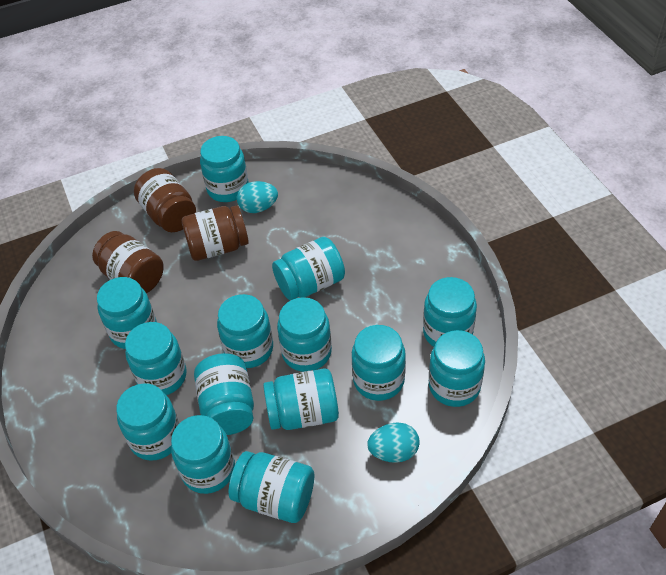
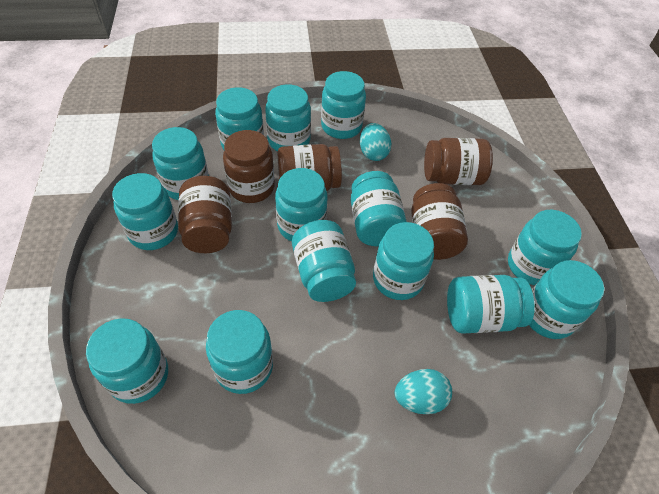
brown jar: [92,231,164,293] [134,168,196,232] [181,205,249,261] = 3 -> [178,176,232,253] [223,130,275,203] [278,144,342,191] [411,183,468,260] [424,138,493,185] = 5

